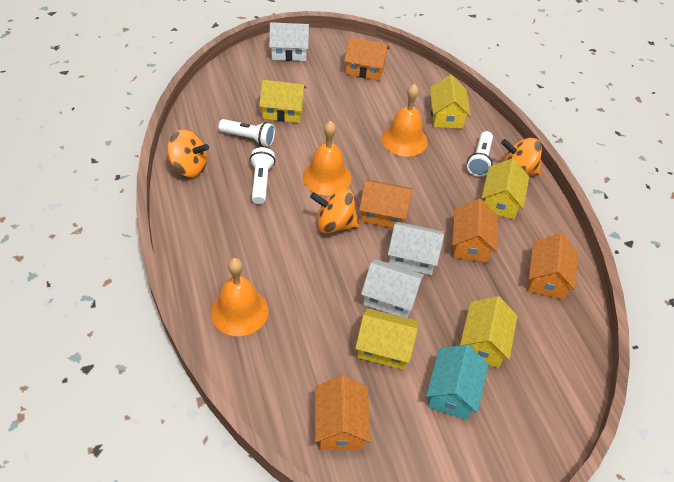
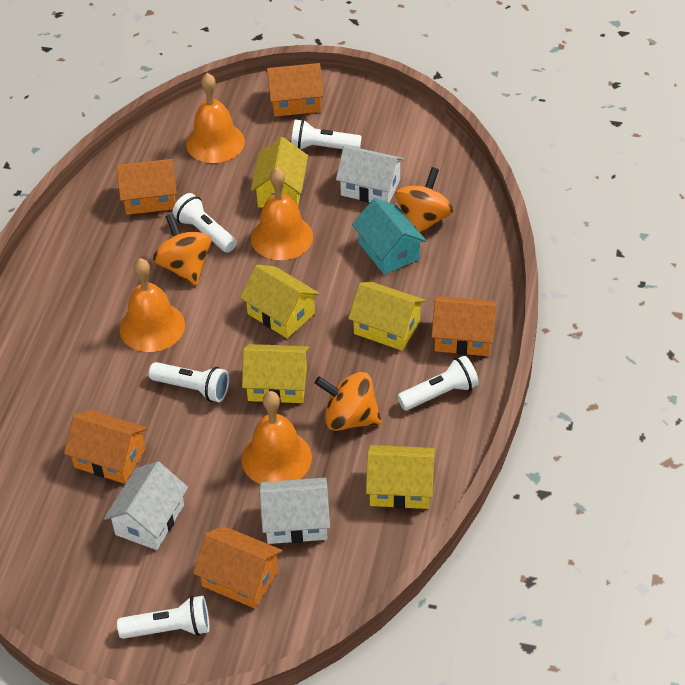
orange bell: [211,258,269,336] [303,121,351,196] [382,84,428,157] = 3 -> [120,258,185,352] [186,73,245,163] [242,391,312,484] [251,168,313,260] = 4
white flashlight: [218,119,275,147] [250,147,275,204] [467,131,493,177] = 3 -> [117,596,209,639] [149,362,229,402] [172,193,237,253] [291,119,362,150] [397,355,479,410] = 5

